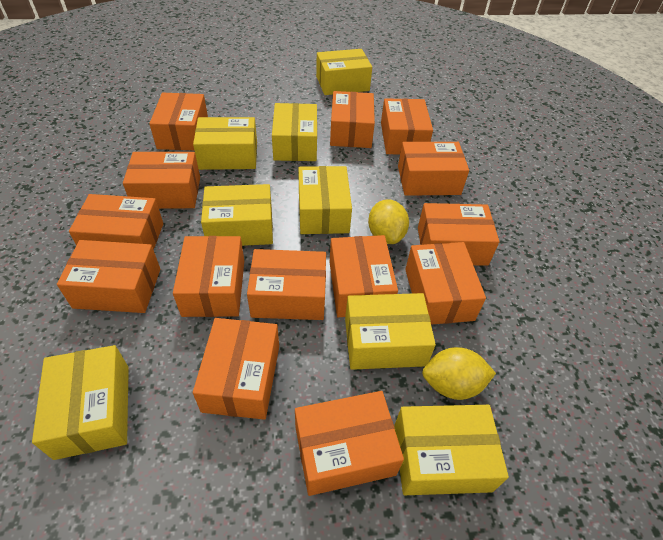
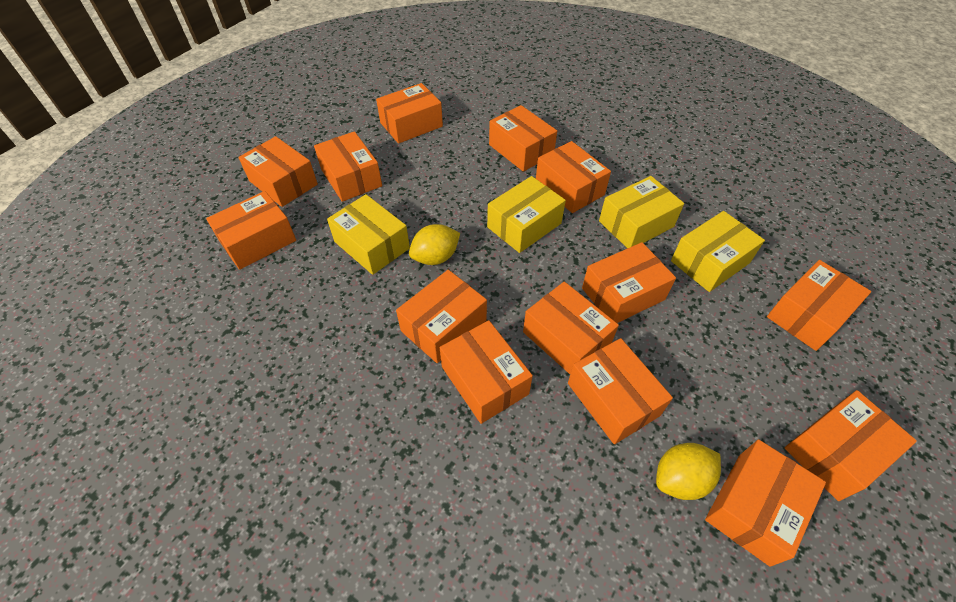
yellow box: [32,345,129,460] [193,117,257,170] [201,184,273,246] [272,103,317,161] [298,166,352,234] [316,49,372,95] [345,293,436,370] [394,405,509,495] = 8 -> [327,194,410,275] [487,176,566,253] [599,176,684,248] [671,211,765,292] = 4

